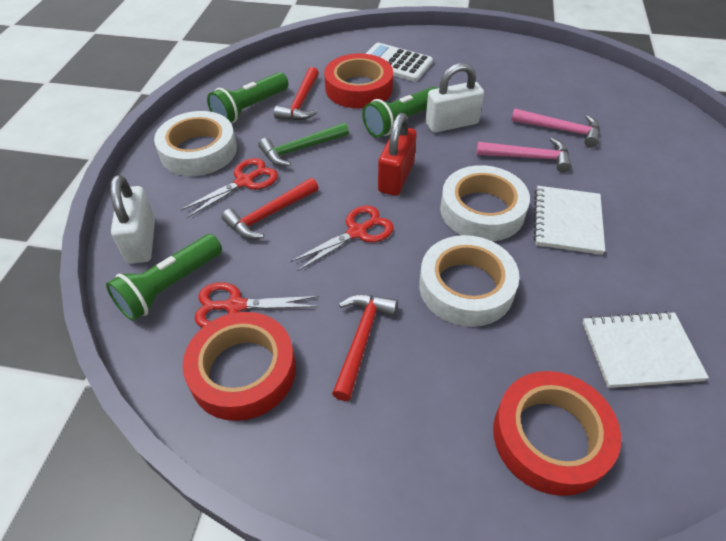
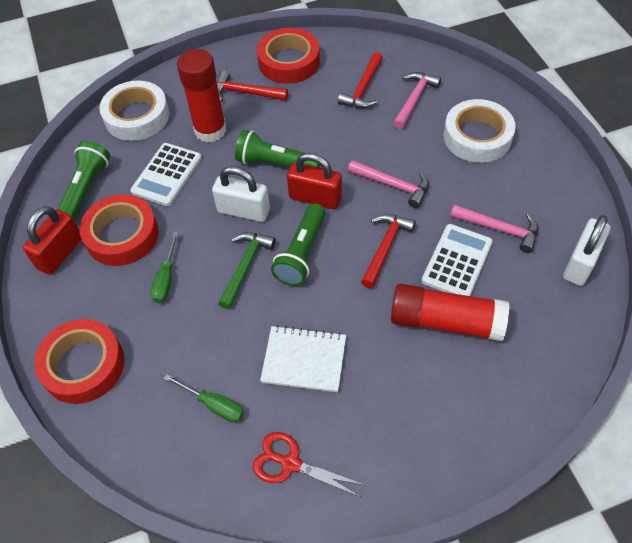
green screwdriver: none = 0 -> [150,232,178,303] [164,374,244,423] = 2
pink hammer: [476,138,572,173] [511,108,600,148] = 2 -> [348,160,429,208] [393,72,441,129] [450,205,538,253] = 3
red glue stick: none = 0 -> [177,49,226,142] [391,284,509,341] = 2
red padlock: [378,113,417,196] = 1 -> [23,206,81,275] [287,153,342,209] = 2
red scissors: [180,158,278,218] [195,282,319,328] [290,205,394,271] = 3 -> [253,432,364,498] = 1
white calculator: [366,43,433,82] = 1 -> [130,143,202,206] [422,224,493,296] = 2
white notebook: [533,186,605,255] [583,311,709,388] = 2 -> [260,325,346,392] = 1
white tape: [154,111,237,176] [419,235,519,327] [440,165,530,242] = 3 -> [100,81,169,141] [444,99,516,163] = 2

